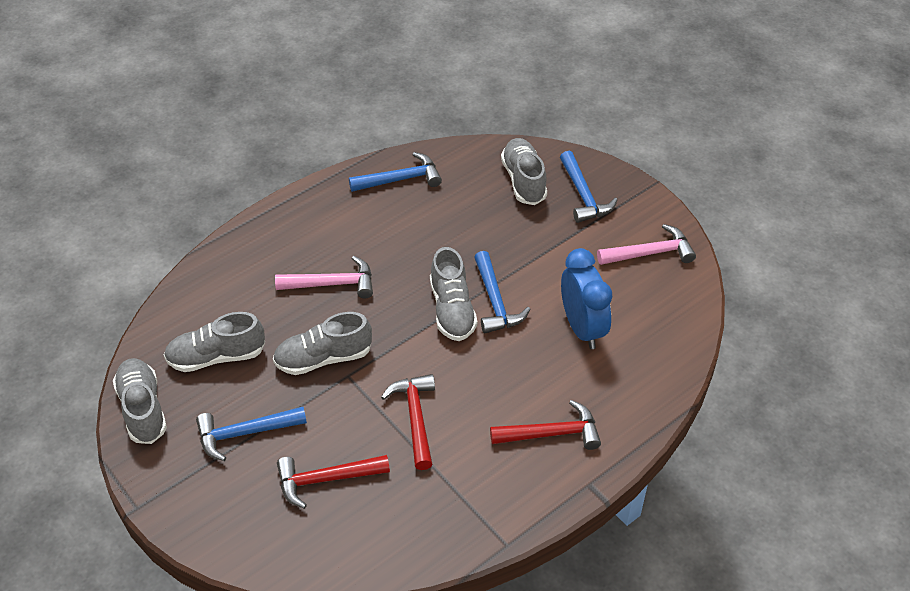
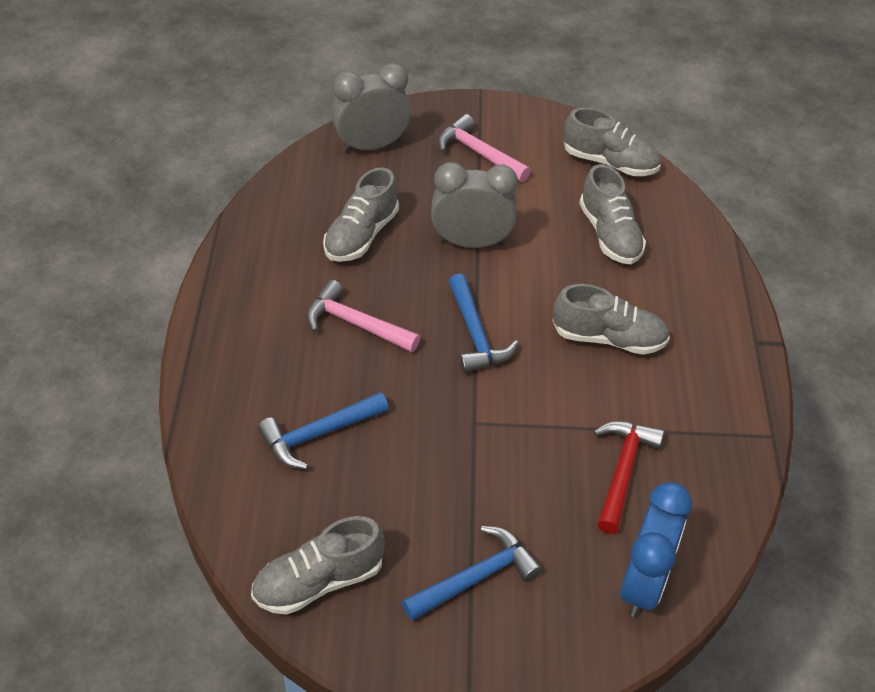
blue hammer: [196,407,307,461] [349,152,442,192] [474,251,530,333] [560,151,617,223] = 4 -> [258,392,389,469] [402,526,542,621] [448,274,519,373] = 3
grey clock: none = 0 -> [331,63,411,152] [431,162,518,248] = 2
red hammer: [277,455,390,509] [381,374,435,470] [490,400,601,450] = 3 -> [594,421,664,534] = 1

